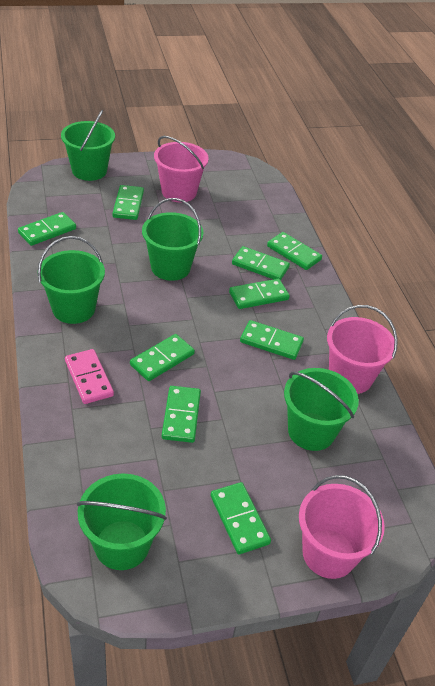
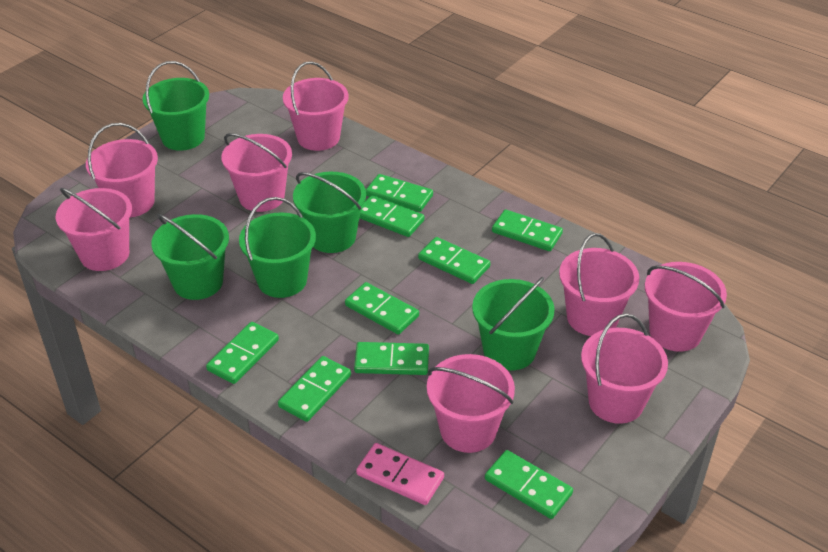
pink bucket: [154,136,209,202] [299,475,385,579] [327,305,398,394] = 3 -> [56,188,132,271] [86,123,158,217] [221,133,292,212] [283,61,349,151] [427,354,515,453] [559,233,639,336] [581,314,668,424] [645,262,727,352] = 8

